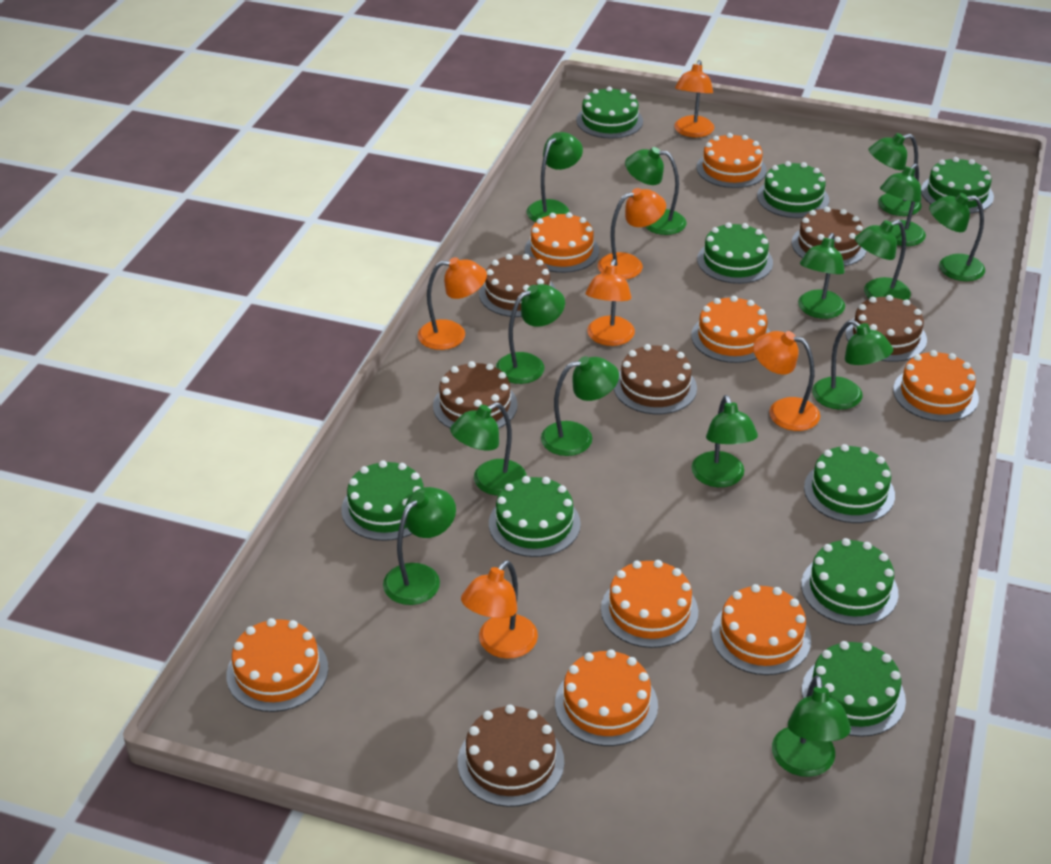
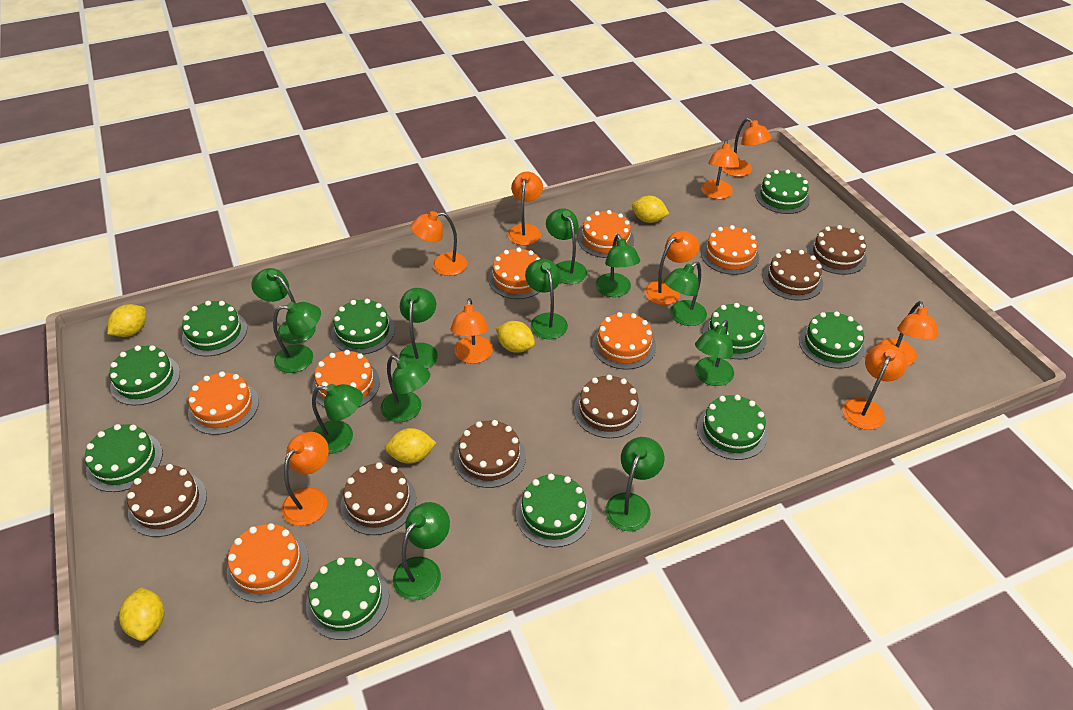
green cake: [341,460,424,541] [489,476,581,557] [576,87,643,139] [697,222,773,284] [757,161,829,218] [801,538,899,625] [802,641,906,737] [804,444,895,523] [921,157,994,213] = 9 -> [85,424,163,492] [109,345,180,405] [182,301,247,356] [306,558,389,640] [331,299,395,355] [516,474,592,548] [697,395,768,460] [702,303,767,359] [755,170,810,214] [799,311,865,369] = 10
green lamp: [383,487,456,605] [450,402,527,496] [496,284,565,384] [527,132,583,222] [541,356,619,456] [625,147,686,235] [691,395,758,487] [772,675,851,777] [798,233,845,319] [812,320,893,410] [855,220,911,300] [869,133,922,216] [880,164,926,246] [929,193,985,281] = 14 -> [252,268,316,344] [273,302,321,373] [312,384,363,454] [381,355,430,422] [393,502,450,600] [399,288,438,369] [525,259,568,339] [546,208,587,284] [595,234,640,297] [605,437,664,531] [664,262,707,326] [695,320,734,386] = 12
orange cake: [226,618,328,712] [525,212,599,273] [555,649,658,746] [601,560,698,648] [691,296,770,363] [696,133,767,188] [712,584,811,675] [893,350,979,422] = 8 -> [188,371,259,435] [227,523,309,603] [312,350,380,408] [488,248,540,299] [578,210,634,258] [592,312,656,370] [701,225,759,275] = 7
orange lamp: [418,257,487,350] [461,560,538,659] [585,259,635,346] [598,188,666,280] [674,60,714,138] [753,331,820,431] = 6 -> [282,432,329,526] [411,211,467,276] [451,298,493,364] [508,172,543,245] [644,231,699,305] [701,140,740,199] [722,118,772,177] [843,344,907,430] [878,301,938,366] = 9
yellow lemon: none = 0 -> [107,304,146,337] [119,587,164,641] [385,428,436,464] [496,321,535,353] [632,196,669,223] = 5

